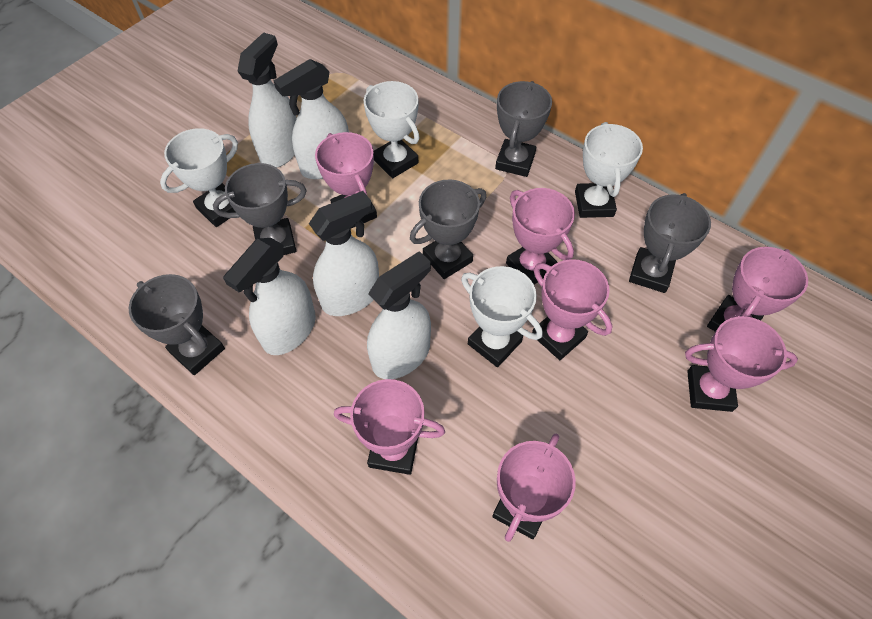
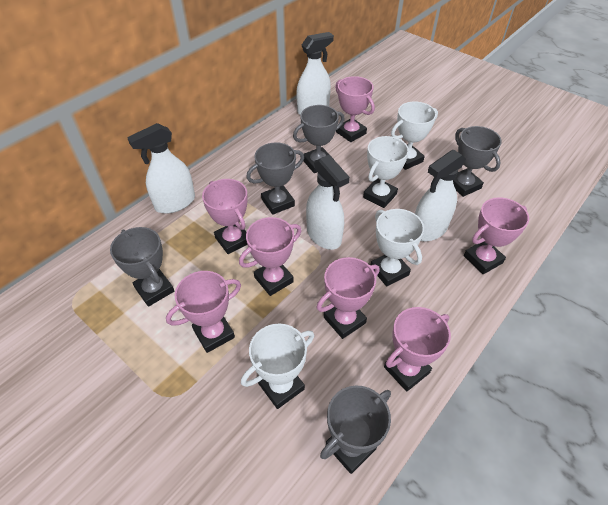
white spray bottle: [223,238,316,355] [238,32,297,168] [273,59,349,179] [309,191,379,316] [367,251,431,379] = 5 -> [127,123,195,214] [296,32,334,115] [306,155,350,250] [415,150,466,241] = 4

